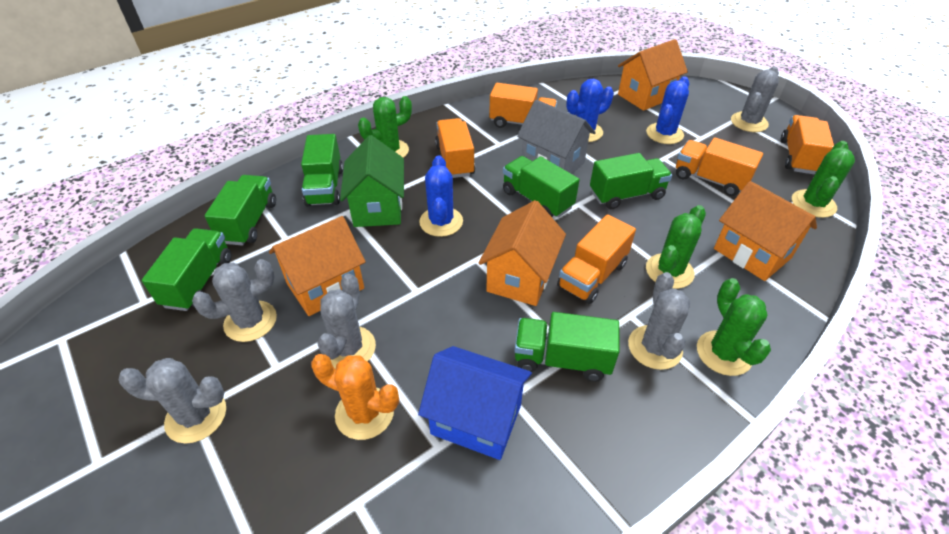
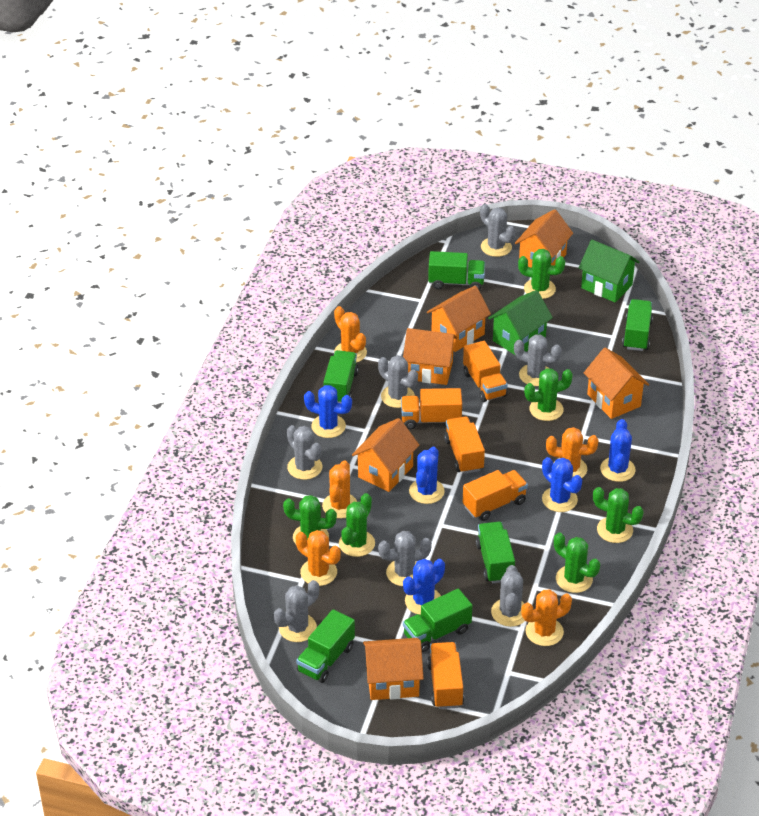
blue cactus: [419,155,463,237] [566,79,614,142] [646,76,689,144] = 3 -> [304,385,352,438] [403,559,445,615] [409,447,445,504] [542,457,582,512] [600,419,636,482] = 5
blue house: [418,346,532,460] = 1 -> none = 0
green cactus: [358,96,412,158] [646,205,706,289] [697,278,771,376] [792,141,855,218] = 4 -> [283,495,337,544] [339,493,375,557] [518,249,565,299] [524,368,573,421] [554,532,600,593] [593,487,644,543] = 6
green house: [340,135,404,227] = 1 -> [488,290,553,355] [579,240,639,303] = 2
grey cactus: [119,358,226,444] [192,259,277,342] [318,274,376,369] [628,272,690,370] [731,67,779,132] = 5 -> [274,580,319,642] [287,425,322,480] [378,355,418,408] [378,531,432,586] [480,204,515,257] [491,565,525,627] [514,334,562,386] = 7
grey house: [517,100,596,174] = 1 -> none = 0
orange cactus: [311,354,399,440] = 1 -> [296,530,341,586] [322,460,357,519] [334,306,367,363] [521,589,572,646] [546,427,599,478] = 5
orange house: [269,216,365,316] [479,200,566,306] [618,39,688,111] [714,181,817,281] = 4 -> [352,418,419,492] [363,638,424,700] [403,328,457,385] [427,286,491,352] [515,209,573,268] [584,347,649,419] = 6

